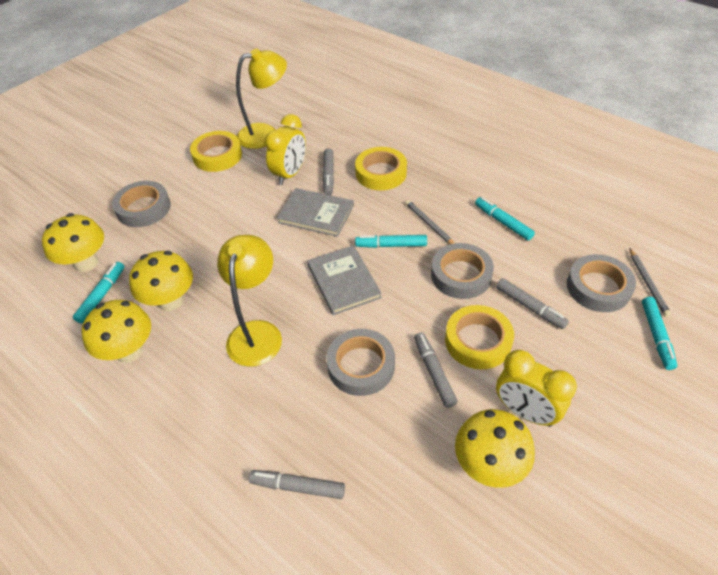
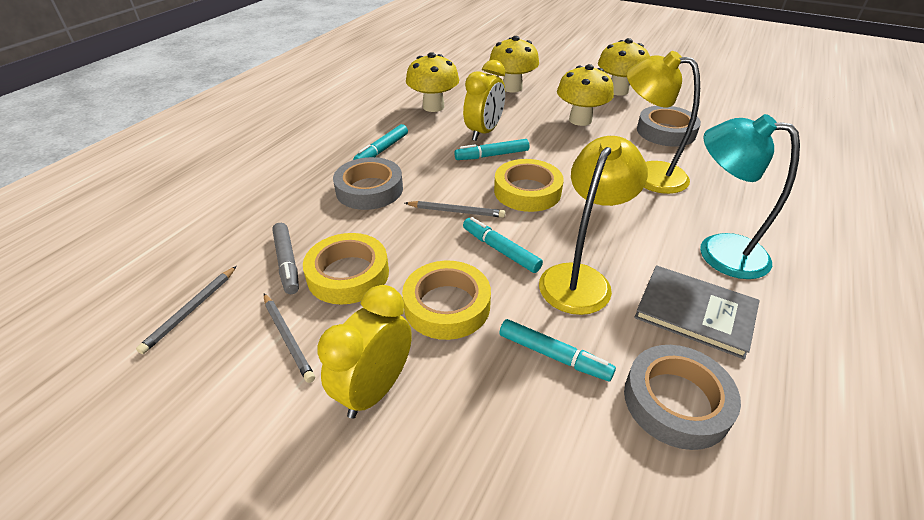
grey book: [277,188,354,237] [307,245,382,315] = 2 -> [634,265,760,360] = 1
grey marker: [249,470,345,499] [323,148,334,195] [414,333,457,408] [496,278,569,329] = 4 -> [272,223,299,294] = 1
grey pencil: [405,200,454,244] [629,248,671,317] = 2 -> [136,266,237,354] [264,294,315,383] [405,201,505,218] = 3
grey tape: [112,181,171,227] [326,329,395,396] [431,243,494,299] [567,254,636,312] = 4 -> [333,157,403,210] [624,345,741,450] [637,106,701,147] = 3
turquoise lamp: none = 0 -> [700,114,800,279] = 1

